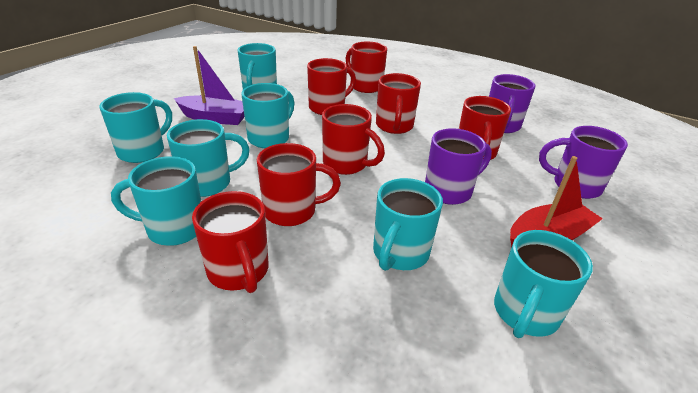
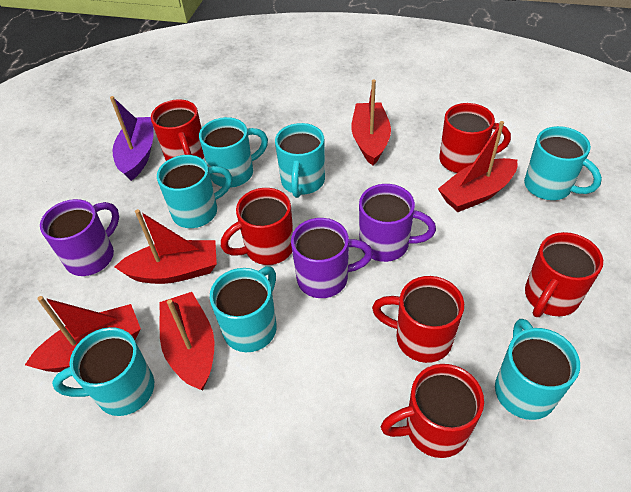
red boat: [510,156,603,247] = 1 -> [25,296,141,372] [114,209,217,284] [160,292,214,390] [352,80,391,166] [438,121,517,212] = 5
red mug: [192,191,269,293] [257,143,341,226] [307,58,356,115] [322,104,385,175] [345,42,387,93] [376,73,421,134] [459,96,511,160] = 7 -> [151,99,204,161] [221,188,293,265] [372,276,464,363] [381,364,484,458] [439,103,511,173] [525,232,603,317] = 6

